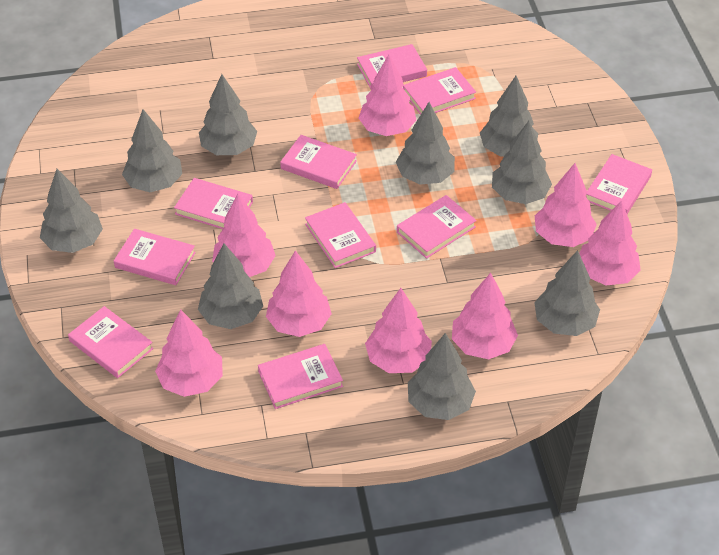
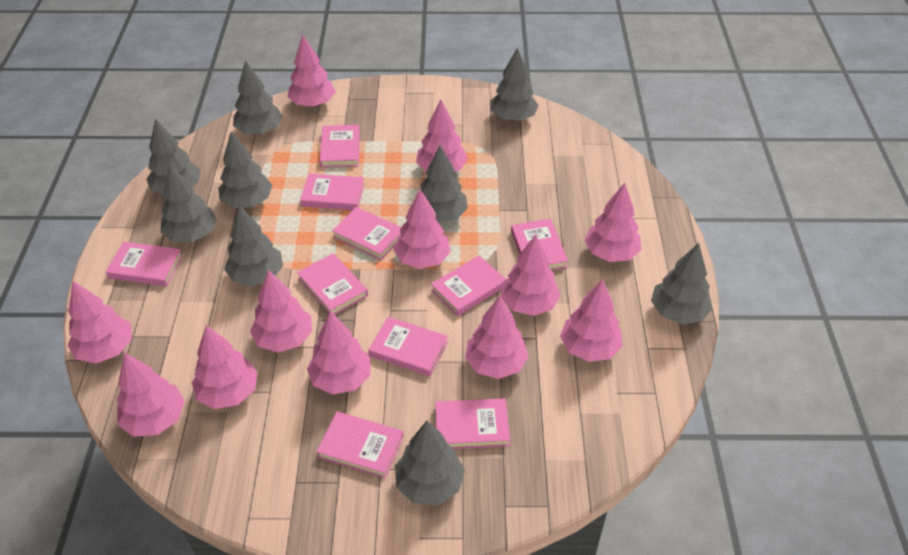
pink tree: [155,310,223,397] [212,194,276,277] [266,250,332,337] [359,55,417,136] [365,288,432,373] [452,273,518,359] [535,163,597,247] [579,200,641,286] = 8 -> [67,281,132,363] [117,353,185,437] [192,325,258,409] [250,270,312,353] [287,35,336,107] [307,311,371,395] [393,189,451,269] [416,100,468,172] [465,296,529,379] [501,234,560,316] [560,279,623,362] [585,183,642,262] = 12

